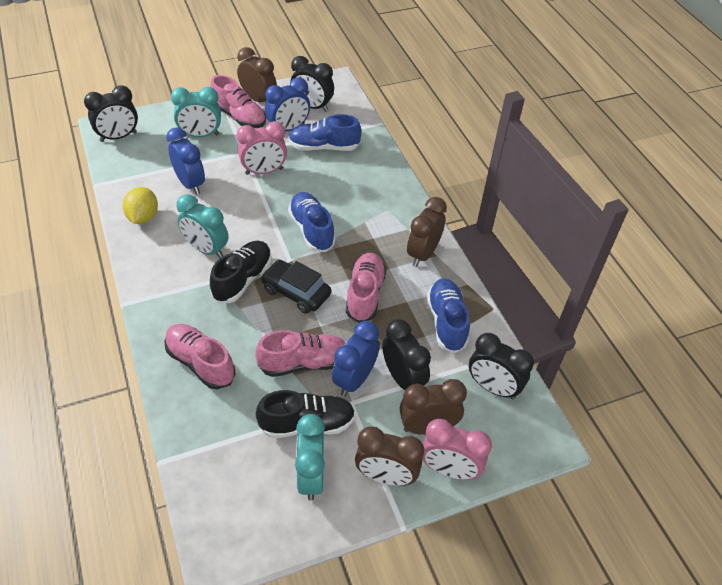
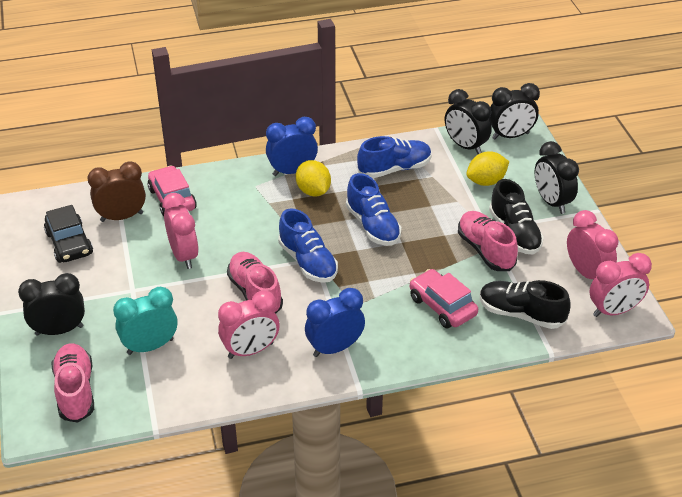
blue clock: [166,127,205,195] [265,77,310,131] [332,321,380,397] = 3 -> [266,117,318,176] [305,288,365,357] = 2
brown clock: [237,47,277,102] [355,426,424,486] [400,379,467,435] [407,197,447,267] = 4 -> [88,161,146,222] = 1
pink car: none = 0 -> [148,166,197,216] [410,269,478,329] = 2
pink clock: [237,121,287,175] [422,419,492,480] = 2 -> [162,193,199,269] [218,290,280,359] [567,210,619,279] [589,253,652,317] = 4
pink shoe: [164,324,236,389] [210,75,266,128] [255,330,345,377] [346,253,386,323] = 4 -> [52,343,94,422] [227,252,283,313] [458,211,518,271] = 3
turquoise clock: [171,87,221,137] [176,194,229,258] [295,414,325,501] = 3 -> [113,287,177,355] = 1
yellow lemon: [123,187,158,224] = 1 -> [296,160,331,196] [466,151,509,186] = 2

